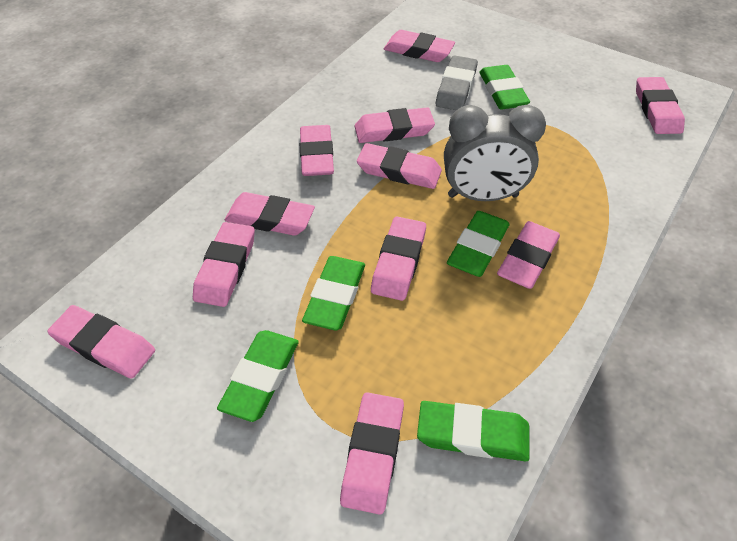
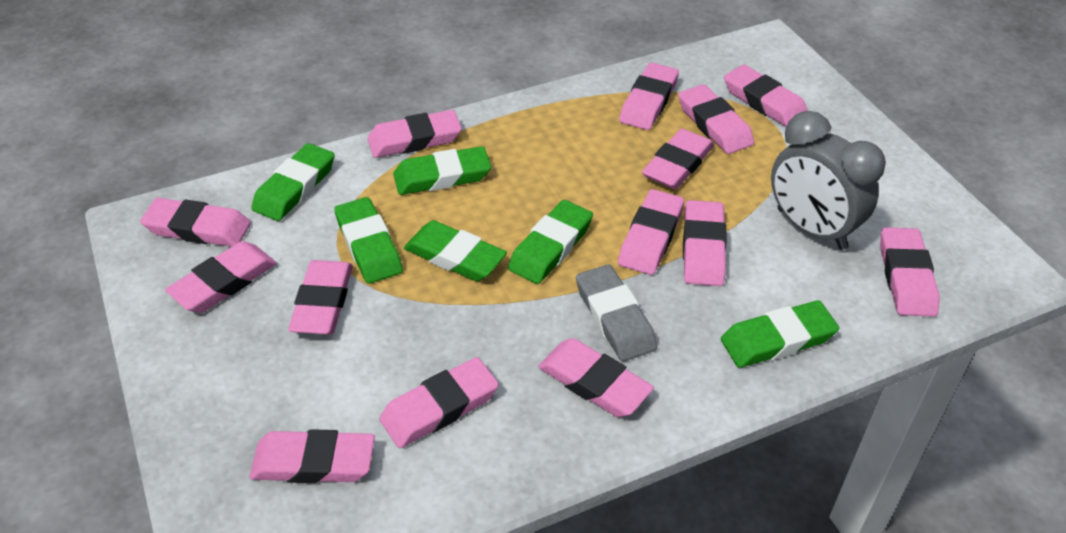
green eraser: [217,330,299,422] [302,256,365,330] [417,401,530,462] [447,211,510,277] [479,65,530,110] = 5 -> [251,143,335,221] [334,197,403,284] [393,146,491,195] [404,220,507,281] [508,200,593,284] [721,300,839,368] = 6
pink eraser: [47,305,155,379] [193,222,255,307] [225,192,315,236] [300,125,334,176] [340,392,404,515] [355,107,435,143] [357,143,442,189] [371,217,426,301] [384,30,455,62] [497,221,560,289] [636,77,685,134] = 11 -> [140,198,251,247] [165,241,277,313] [249,429,375,483] [288,260,353,335] [367,110,462,158] [379,357,499,448] [538,338,654,417] [618,189,684,275] [619,63,679,130] [642,129,714,189] [678,84,754,154] [683,200,727,286] [724,65,808,127] [880,227,940,317] = 14

